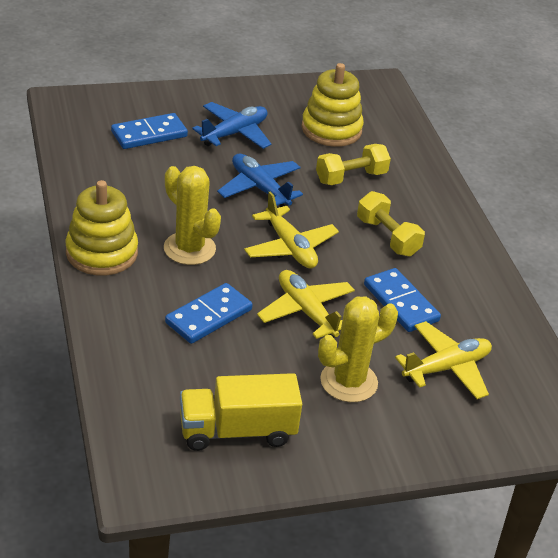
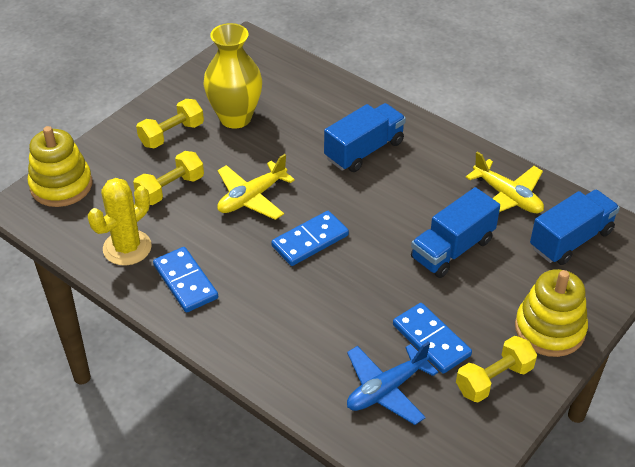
blue plane: [192,102,271,149] [217,154,303,207] = 2 -> [347,341,438,425] = 1
blue truck: none = 0 -> [324,103,406,172] [411,187,500,278] [530,190,620,265] = 3
yellow cactus: [164,166,221,265] [318,296,398,402] = 2 -> [88,178,152,266] = 1
yellow dumbbell: [316,144,391,185] [357,191,425,256] = 2 -> [133,151,204,205] [136,99,204,149] [456,336,537,402] = 3
yellow plane: [244,191,339,269] [257,270,355,339] [395,321,492,399] = 3 -> [217,154,295,220] [466,152,544,213] = 2
yellow truck: [180,373,302,451] = 1 -> none = 0
yellow vase: none = 0 -> [204,23,262,129] = 1

